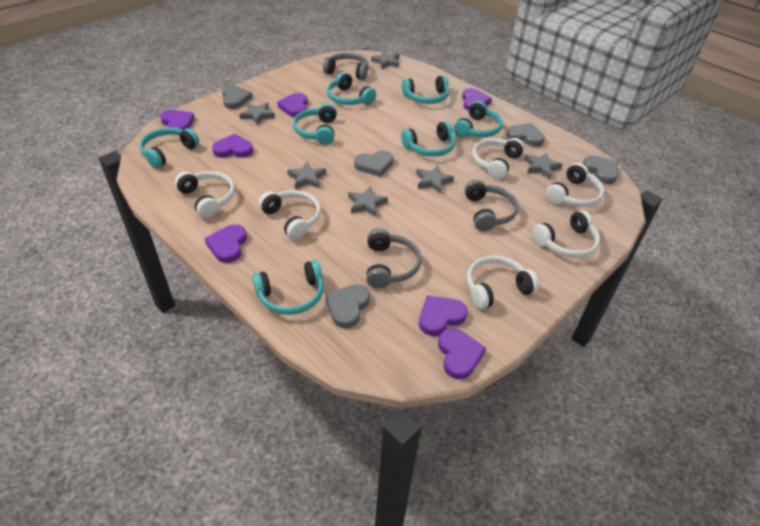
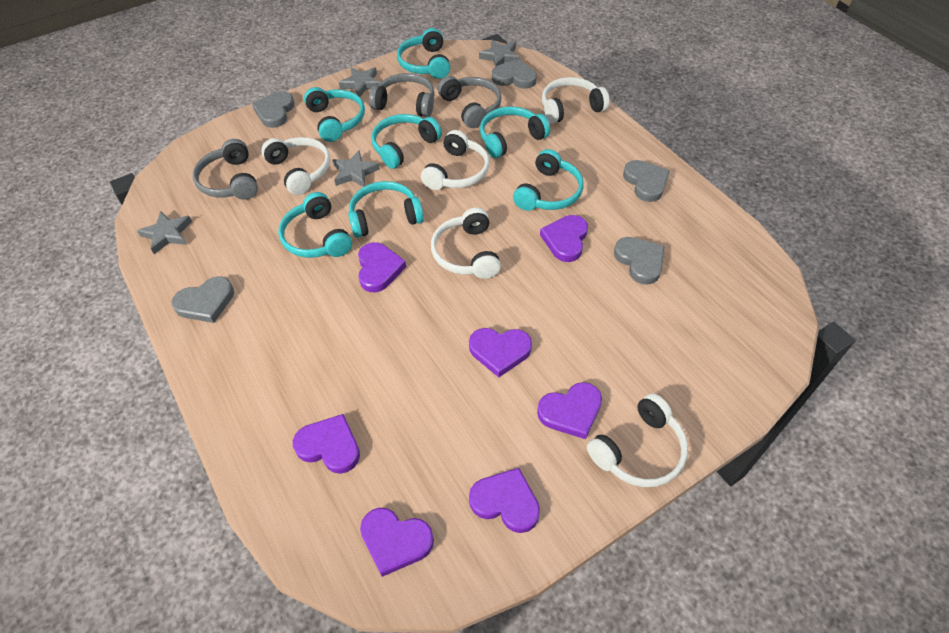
grey star: [239,103,275,125] [287,161,326,189] [348,186,388,217] [371,51,399,69] [416,165,454,194] [525,153,562,179] = 6 -> [137,211,192,254] [332,150,380,187] [339,67,381,97] [479,40,520,67] = 4
white headphones: [175,171,235,218] [258,190,321,240] [467,256,539,309] [472,138,525,179] [533,210,600,258] [546,163,604,207] = 6 -> [261,137,330,195] [421,130,489,190] [431,208,501,279] [542,77,610,124] [587,394,688,487] = 5

